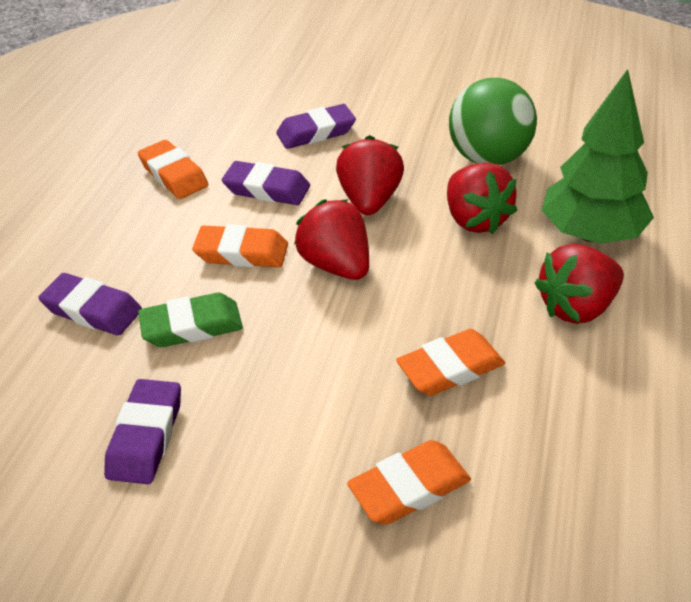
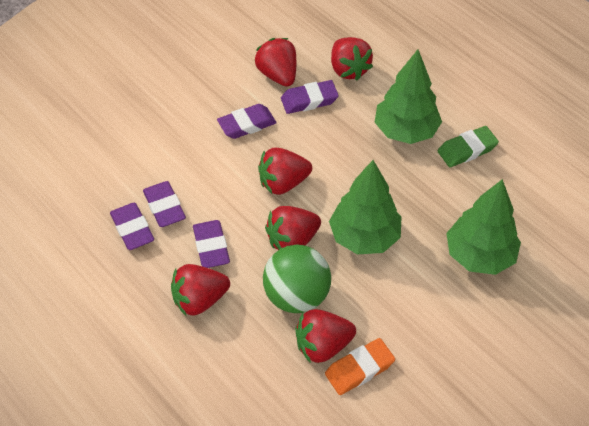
green tree: [542,69,654,244] = 1 -> [329,160,402,255] [375,49,442,144] [446,179,521,275] = 3
orange eraser: [138,140,208,199] [192,224,288,267] [347,440,471,524] [396,329,505,396] = 4 -> [325,338,395,395] = 1
purple eraser: [38,273,142,336] [104,379,181,484] [222,161,310,205] [276,104,356,149] = 4 -> [110,203,154,250] [143,181,186,227] [193,220,230,268] [217,104,276,139] [281,80,339,114] = 5
red strawberry: [294,199,369,280] [336,135,404,215] [447,163,517,234] [535,244,624,324] = 4 -> [171,264,230,316] [255,38,296,87] [258,148,312,195] [265,206,321,250] [295,309,356,363] [331,37,373,81] = 6

